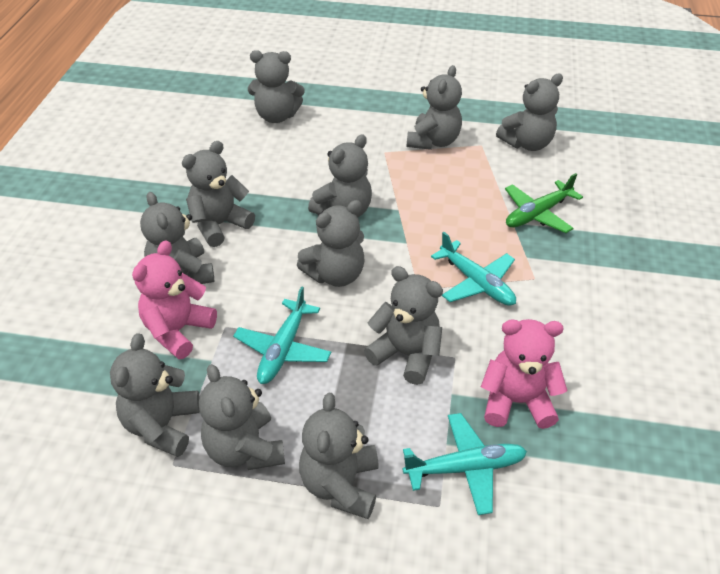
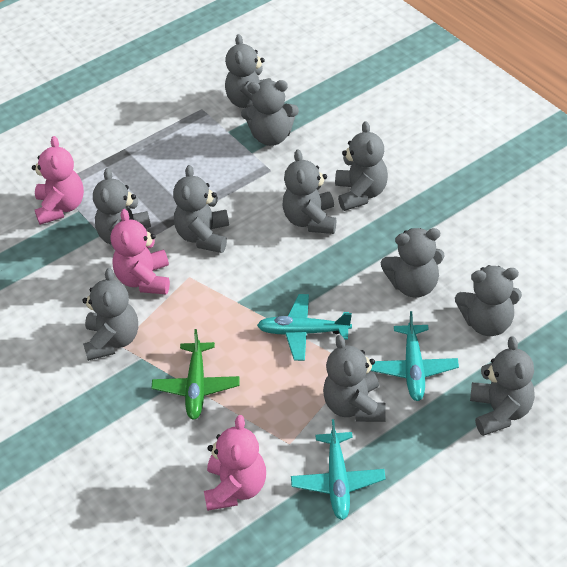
pink teddy bear: [132,240,217,359] [481,319,568,429] = 2 -> [32,136,84,225] [111,209,170,294] [204,415,266,511] = 3

